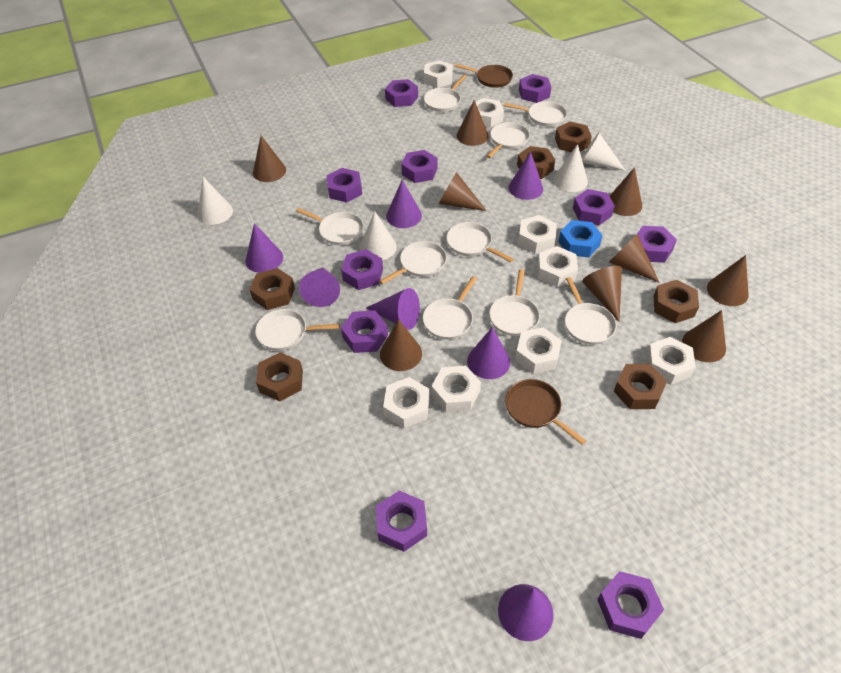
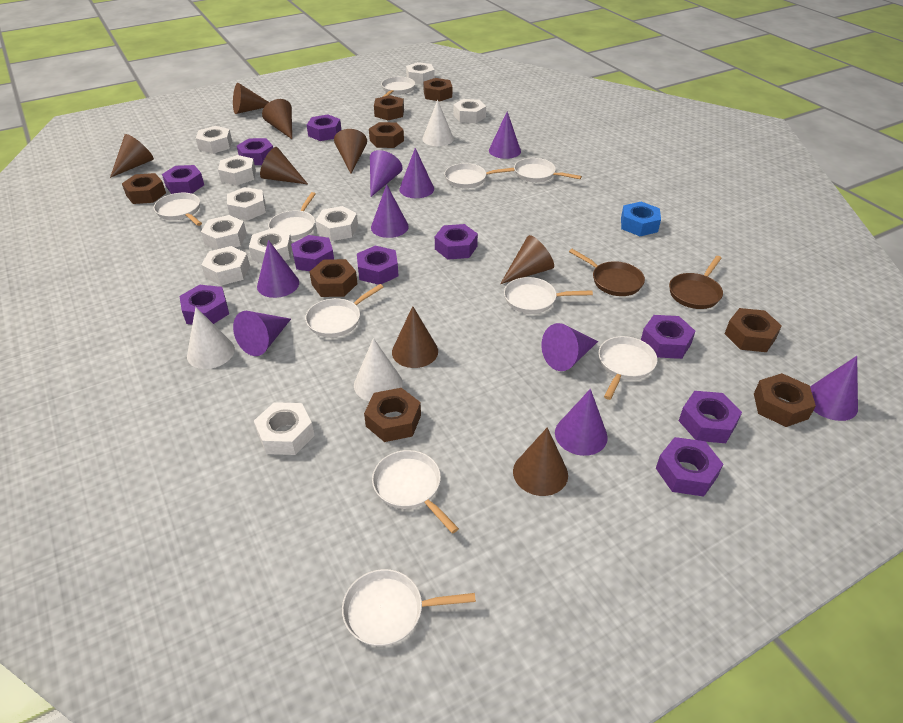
brown cone: [253,136,286,182] [380,319,422,371] [439,172,487,211] [457,100,489,146] [582,266,622,321] [609,234,660,283] [610,167,642,216] [682,310,726,362] [707,255,748,306] = 9 -> [110,134,154,178] [233,83,269,114] [260,147,308,184] [262,99,292,139] [334,129,367,173] [392,306,438,368] [500,235,554,284] [513,427,568,496] = 8
brown nut: [249,268,295,310] [256,352,303,402] [517,146,555,179] [555,122,592,152] [614,364,667,409] [654,280,699,323] = 6 -> [122,173,166,204] [310,259,358,297] [364,388,421,442] [369,122,404,148] [374,95,404,120] [423,78,452,101] [725,308,782,352] [754,373,816,427] = 8
purple cone: [246,223,283,273] [299,268,340,307] [366,288,420,330] [386,180,422,228] [467,327,510,379] [498,584,554,641] [509,152,543,200] = 7 -> [233,311,291,356] [257,240,299,298] [370,150,402,197] [371,184,409,238] [399,148,434,198] [489,111,521,159] [541,323,598,371] [555,389,608,456] [810,356,858,421] = 9
white cone: [197,177,233,225] [360,212,397,260] [553,144,588,192] [581,133,625,170] = 4 -> [187,307,235,369] [354,338,403,401] [422,100,454,146] = 3
white nut: [383,377,429,429] [424,60,453,88] [432,366,481,412] [471,98,504,128] [515,328,562,374] [518,215,557,254] [537,246,578,287] [646,337,696,385] = 8 -> [196,126,232,154] [201,215,247,250] [201,246,250,286] [218,155,256,186] [227,187,266,220] [249,228,292,264] [254,402,315,455] [315,206,358,241] [406,62,435,84] [453,99,486,123] = 10

